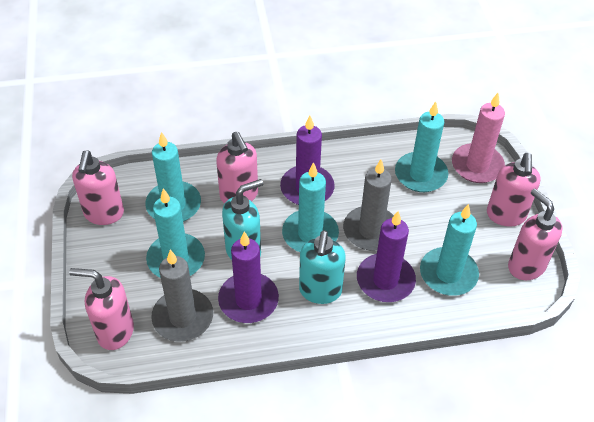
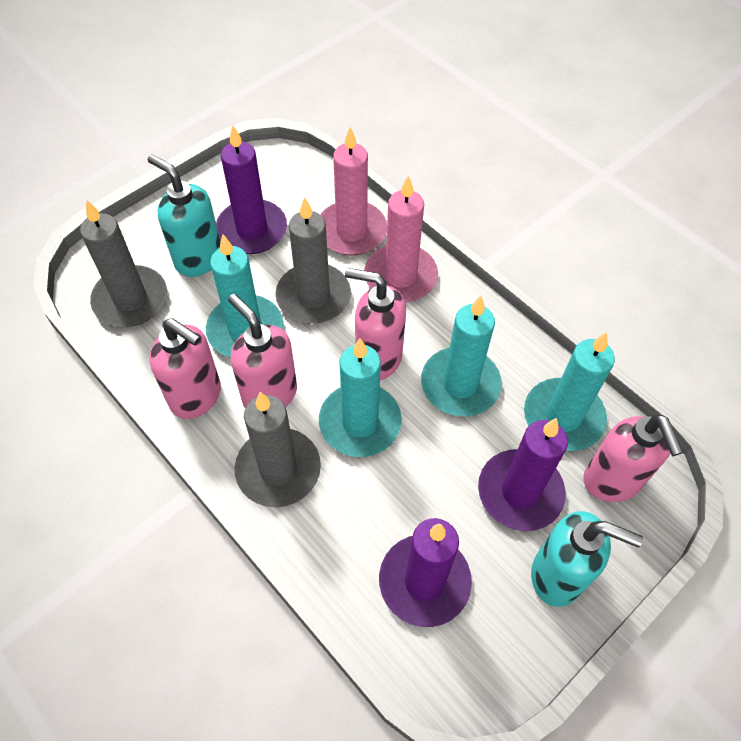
grey candle: [151,250,213,341] [343,160,394,251] = 2 -> [80,200,167,327] [234,392,321,507] [275,197,351,324] = 3
pink candle: [452,93,505,183] = 1 -> [320,127,387,255] [364,175,438,302] = 2
pink soap dispenser: [69,268,134,350] [72,151,124,225] [216,132,258,204] [487,153,541,227] [508,189,563,280] = 5 -> [149,318,221,419] [228,294,297,408] [345,268,406,380] [583,413,683,502] = 4
turquoise candle: [145,132,201,222] [146,188,205,278] [282,162,339,252] [395,101,449,192] [420,204,479,296] = 5 -> [206,234,283,357] [319,338,402,457] [421,295,502,417] [524,332,615,451] = 4

